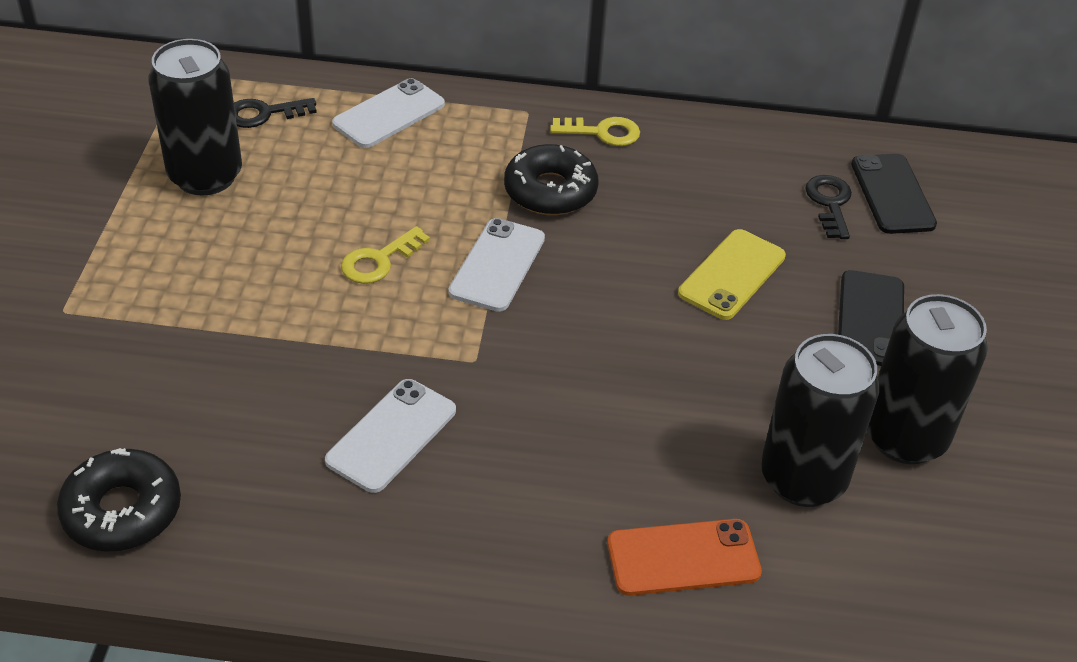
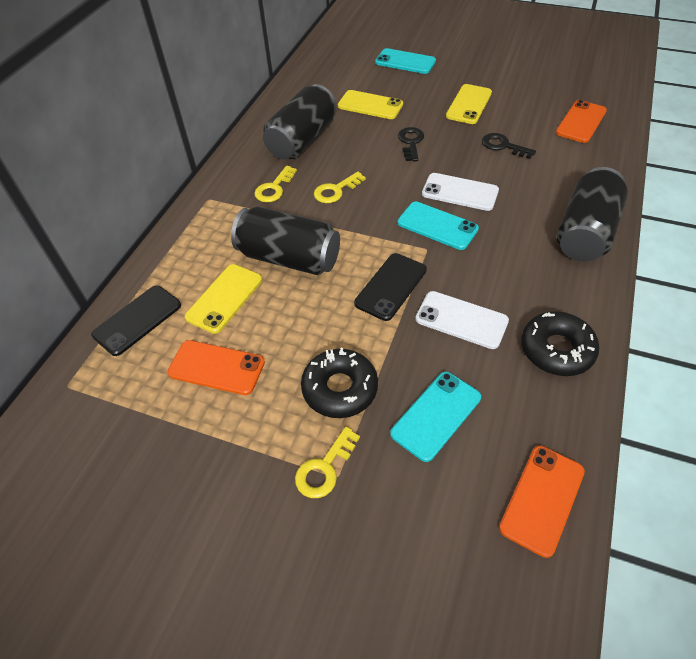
orange phone: [607,519,762,596] = 1 -> [167,340,265,395] [499,446,585,558] [556,100,607,143] = 3
turquoise phone: none = 0 -> [375,48,436,74] [390,372,481,462] [398,202,479,250] = 3
white phone: [325,379,456,493] [332,78,445,148] [449,218,545,312] = 3 -> [415,291,509,349] [422,173,499,211] = 2
yellow key: [341,226,430,284] [550,117,640,146] = 2 -> [254,166,297,203] [295,427,360,498] [314,172,366,203] = 3
yellow phone: [678,229,786,320] = 1 -> [185,264,262,334] [338,90,403,119] [446,84,492,124] = 3

